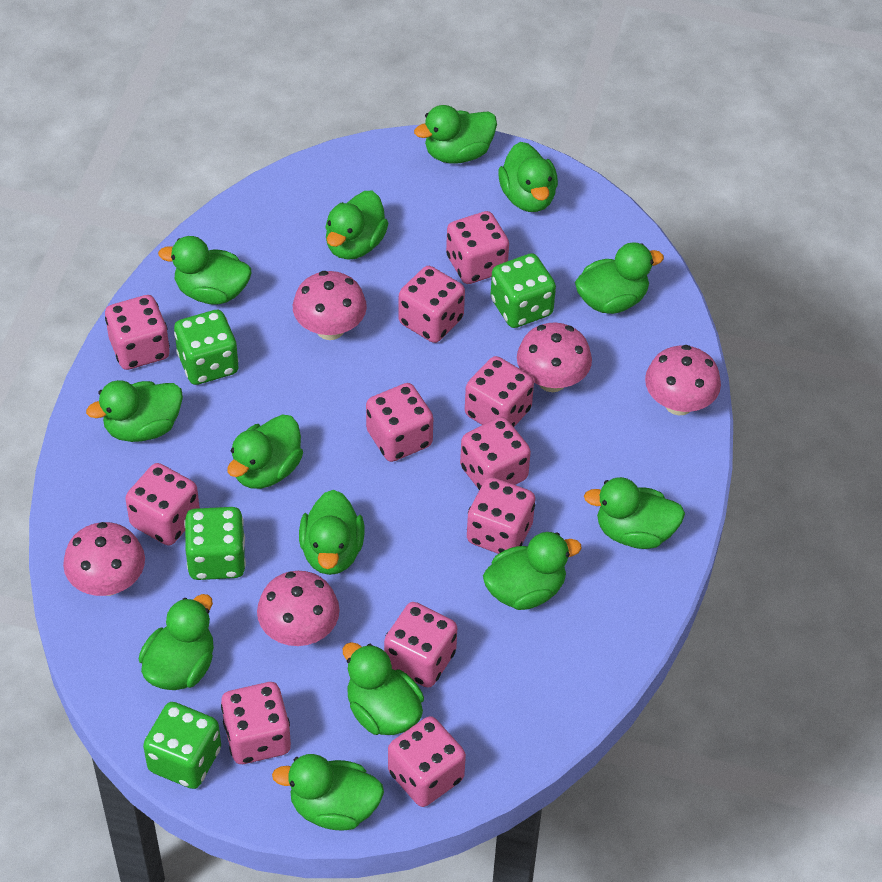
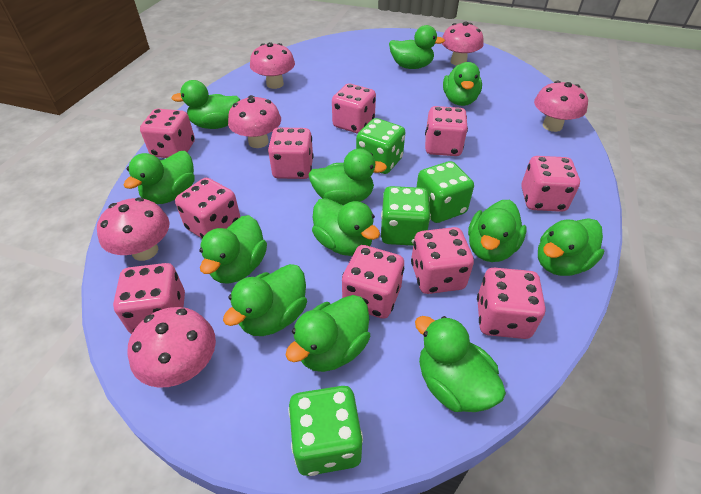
green duck: [86,380,183,442] [139,594,214,690] [158,236,251,305] [227,414,303,489] [272,754,384,830] [299,490,365,575] [325,191,389,260] [343,642,424,735] [414,105,497,164] [483,532,582,610] [498,142,558,212] [575,242,664,314] [584,477,685,549] = 13 -> [123,151,195,204] [172,80,240,129] [199,215,267,284] [223,264,307,336] [285,295,370,372] [308,149,387,205] [312,198,380,256] [389,25,445,69] [415,316,506,412] [443,62,482,106] [468,200,527,262] [538,218,604,276] = 12
pink dice: [105,295,170,370] [125,463,200,545] [221,682,291,764] [366,383,433,462] [384,602,457,688] [388,716,466,807] [398,266,465,343] [446,211,509,284] [460,417,531,490] [465,356,534,427] [467,477,535,554] = 11 -> [113,263,185,334] [140,109,195,158] [175,178,240,239] [268,127,313,179] [332,84,376,134] [342,245,404,319] [411,227,474,294] [425,106,468,156] [477,268,546,339] [521,156,580,212] = 10
pink mushroom: [63,522,145,596] [257,571,340,646] [293,271,367,340] [517,323,592,392] [645,345,721,415] = 5 -> [97,197,170,261] [127,307,216,388] [228,95,281,148] [250,42,295,89] [442,21,484,66] [534,81,588,132] = 6

